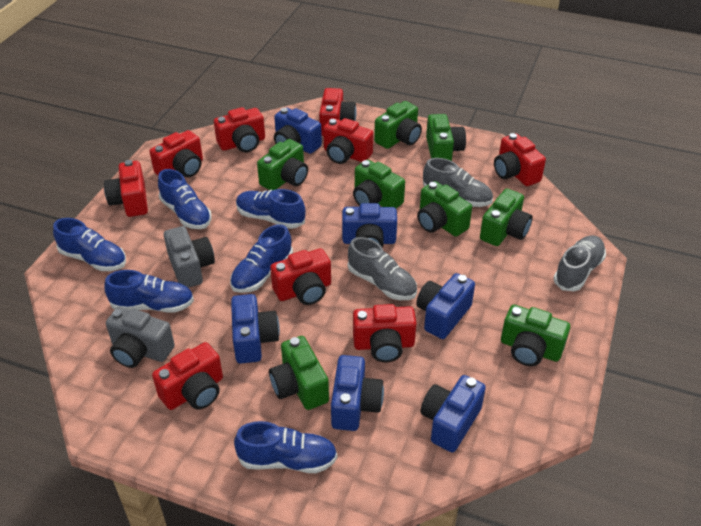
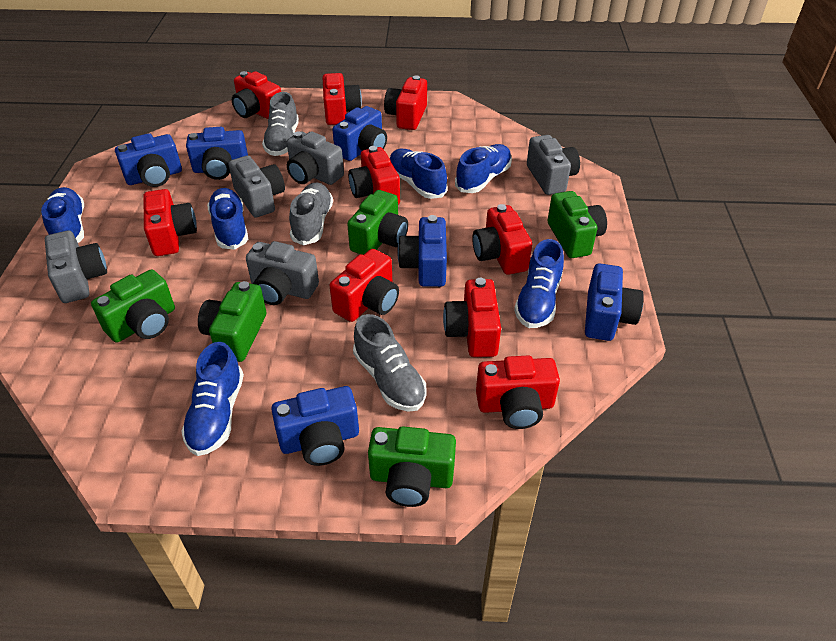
green camera: [257,139,308,190] [269,336,329,410] [353,160,405,209] [374,101,422,149] [417,181,472,237] [426,114,466,161] [480,189,533,246] [501,305,570,366] = 8 -> [91,269,175,342] [198,281,266,362] [347,190,408,255] [368,426,456,507] [548,191,607,258] = 5
grey camera: [106,307,175,368] [164,226,215,288] = 2 -> [45,231,107,303] [229,156,285,218] [246,241,319,305] [287,131,344,185] [527,135,580,195] = 5

